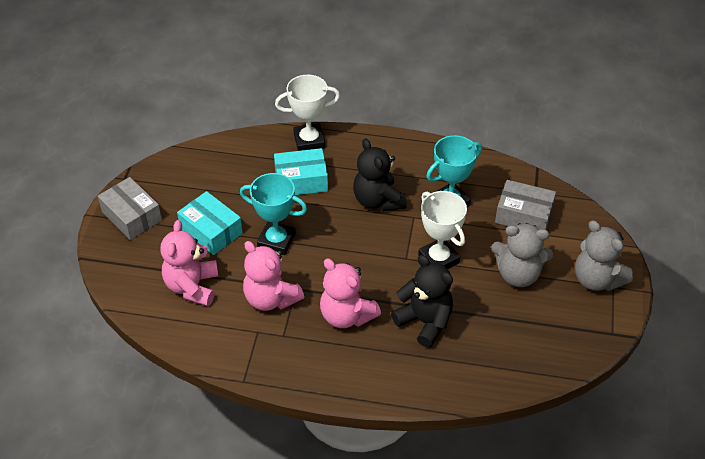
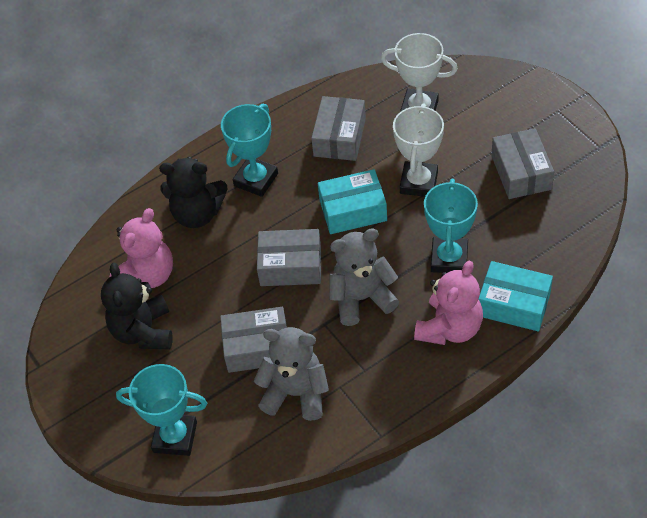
grey box: [98,177,162,240] [495,180,556,230] = 2 -> [220,307,287,373] [257,229,321,286] [311,96,366,161] [491,128,554,199] = 4
pink teddy bear: [160,220,218,306] [243,241,304,311] [320,258,381,328] = 3 -> [110,208,173,288] [414,261,483,345] = 2
turquoise trophy: [240,173,307,255] [426,135,482,207] = 2 -> [116,364,207,456] [221,104,278,197] [424,179,478,273] = 3

